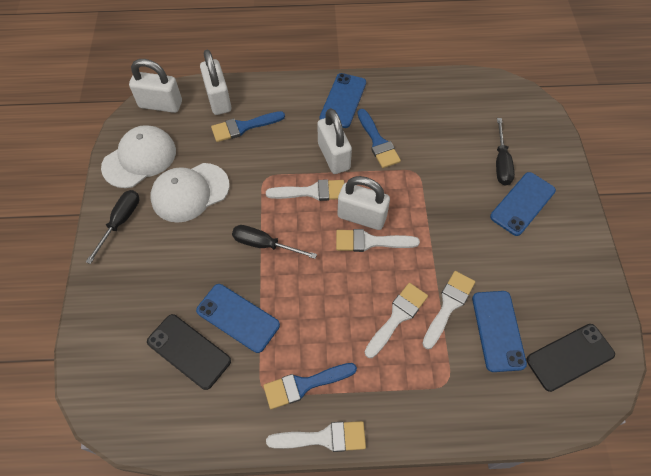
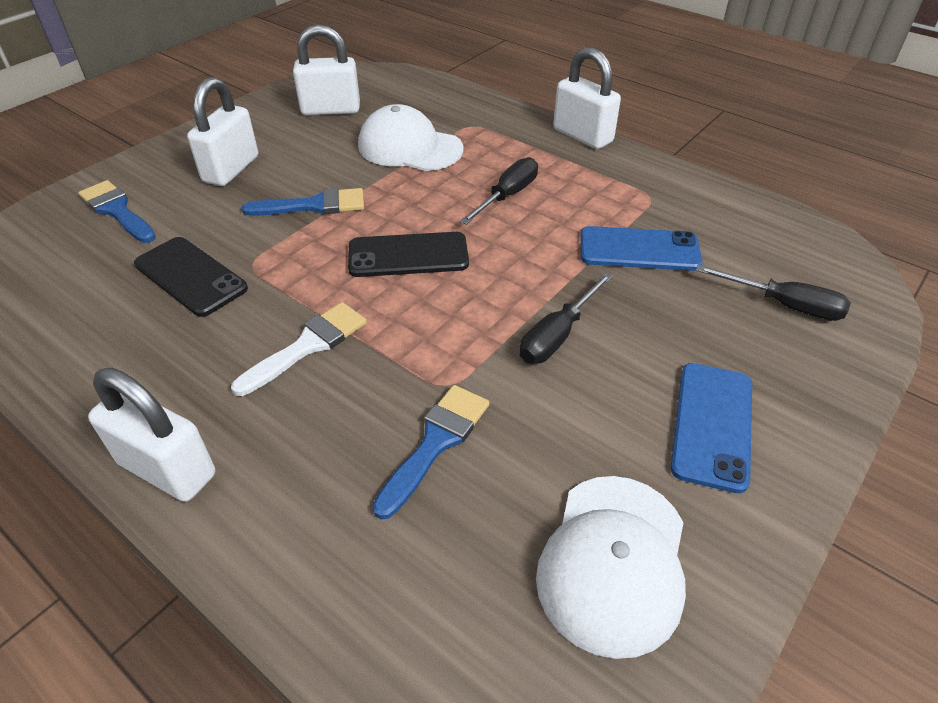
blue phone: [196,284,280,353] [320,73,366,128] [472,291,527,372] [490,172,556,236] = 4 -> [580,226,703,271] [671,363,752,493] = 2
white brush: [266,179,344,201] [266,421,366,452] [336,229,420,252] [365,283,428,358] [422,271,475,349] = 5 -> [231,302,367,396] = 1

